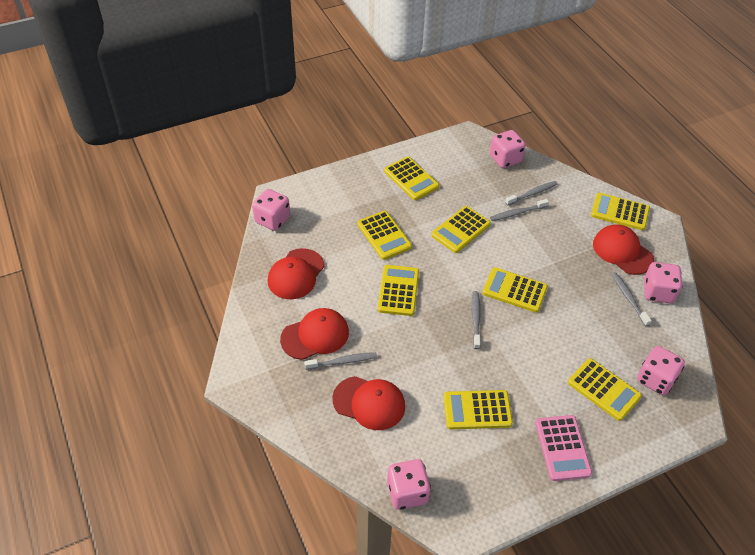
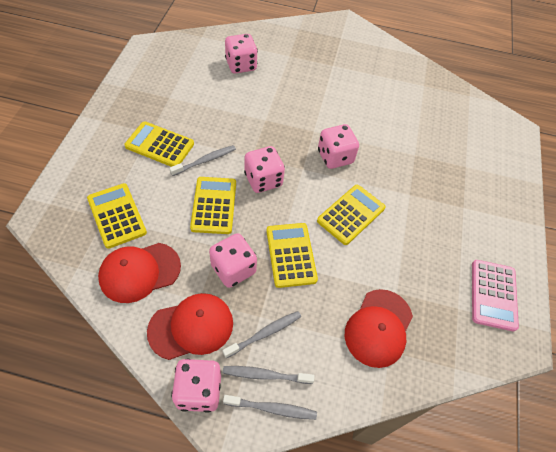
grey toothbrush: [304,352,377,370] [472,291,481,349] [490,199,549,221] [505,181,557,206] [612,272,652,326] = 5 -> [169,145,236,176] [223,311,301,358] [223,366,315,384] [223,395,317,420] = 4
red cap: [268,248,324,299] [280,308,349,360] [333,376,405,430] [593,224,654,275] = 4 -> [98,243,181,303] [147,293,233,360] [345,289,413,368] = 3
yellow calculator: [357,211,412,260] [378,265,419,316] [384,157,439,200] [431,206,491,253] [444,390,513,429] [482,267,548,312] [568,358,642,421] [591,193,650,230] = 8 -> [87,183,147,249] [124,121,194,167] [190,177,236,234] [266,223,318,288] [317,185,386,245] = 5

